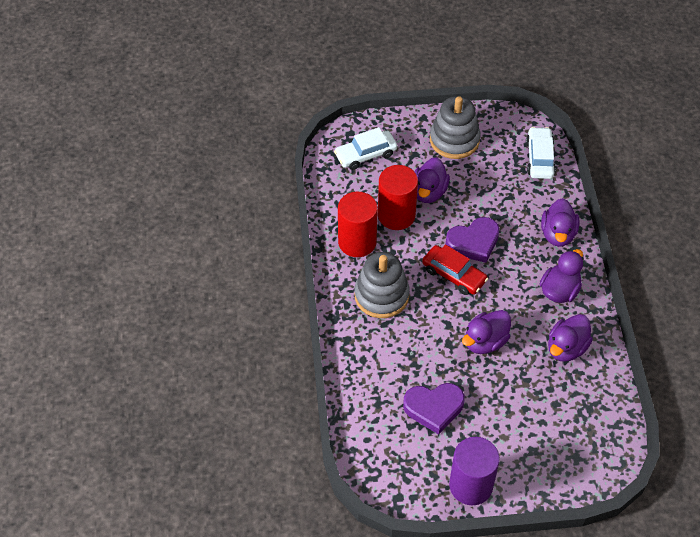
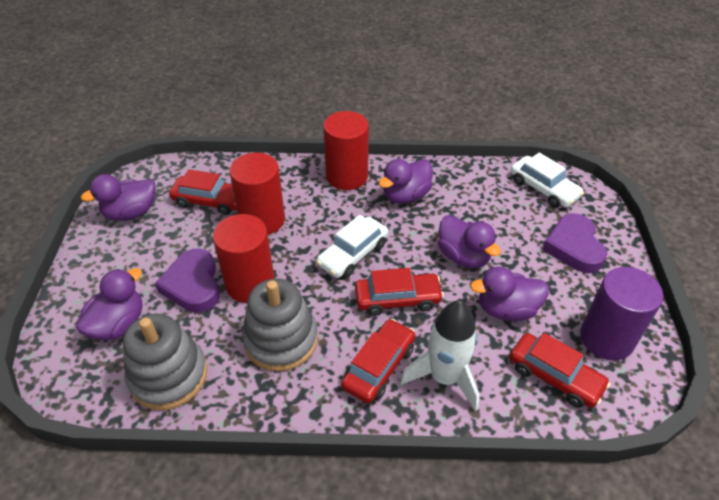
red car: [422,244,488,295] = 1 -> [169,169,237,215] [341,319,416,404] [355,268,444,316] [510,333,610,408] = 4
red cylinder: [338,192,378,257] [378,165,418,230] = 2 -> [213,214,275,303] [229,153,285,235] [323,111,369,190] = 3
white rocket: none = 0 -> [400,300,480,411] = 1

